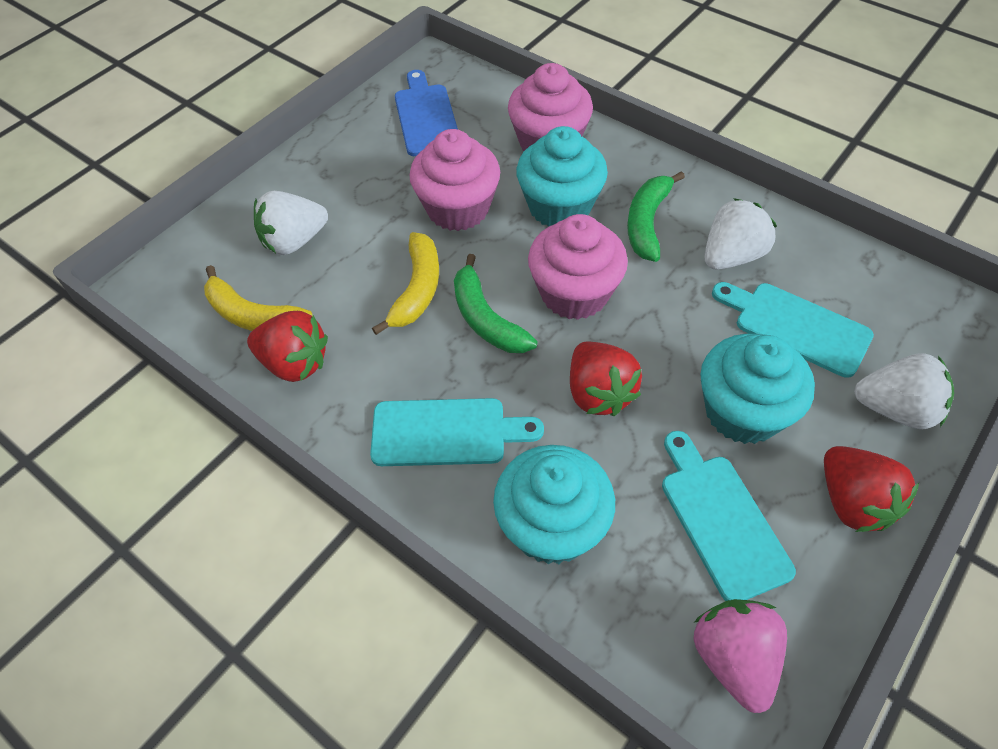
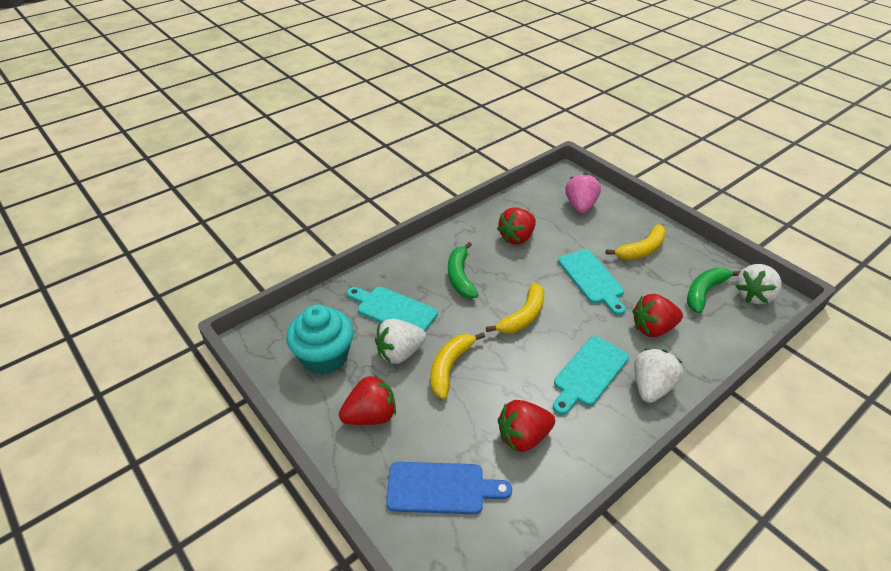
pink cupcake: [409,129,500,231] [508,63,593,152] [528,214,628,320] = 3 -> none = 0
red strawberry: [247,311,328,382] [570,342,642,416] [824,446,919,532] = 3 -> [339,374,396,425] [497,208,536,244] [498,400,555,452] [632,294,683,337] = 4
turquoise cupcake: [493,445,615,564] [516,126,608,227] [700,334,815,444] = 3 -> [286,305,354,375] = 1
yellow banana: [204,265,313,331] [372,232,439,335] = 2 -> [430,332,485,399] [486,282,545,334] [606,224,666,260] = 3

